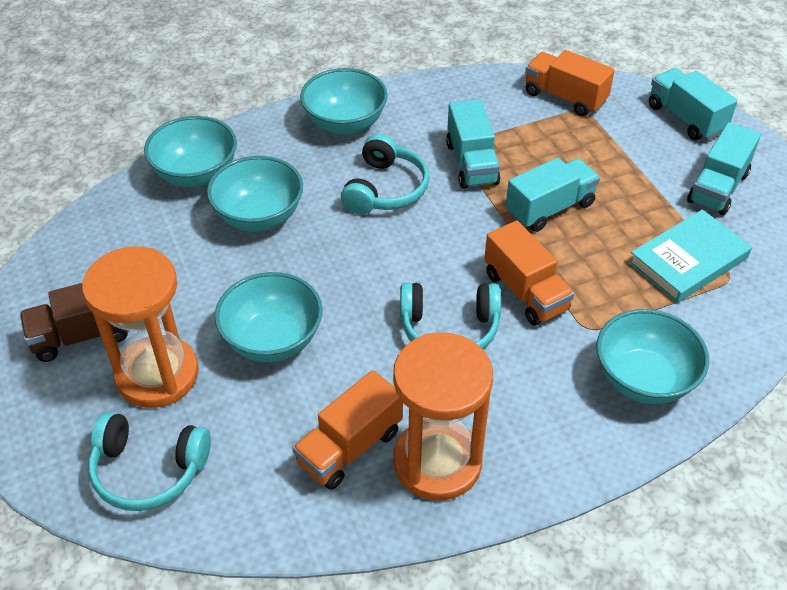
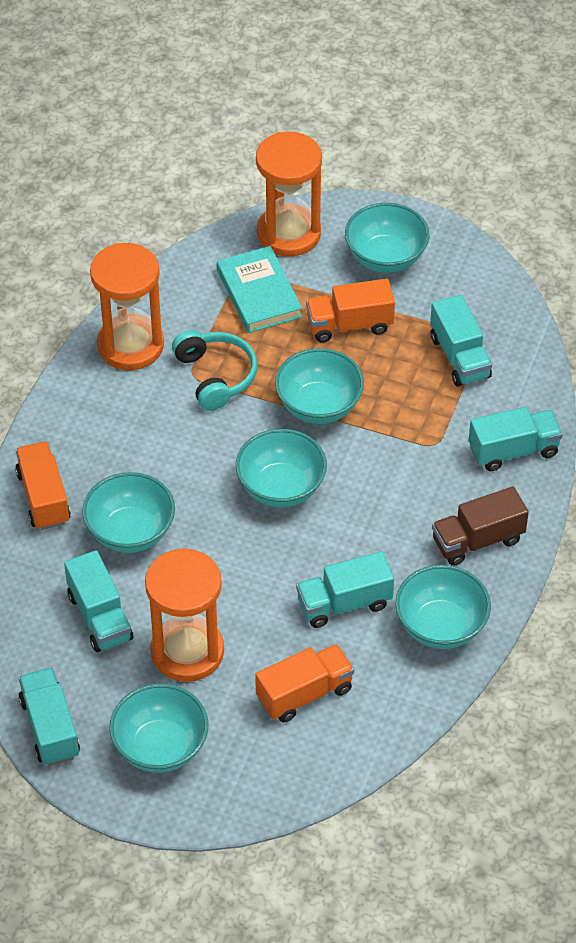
orange hourglass: [82,246,199,408] [393,332,493,501] = 2 -> [90,243,164,370] [145,548,224,682] [256,132,322,257] = 3
turquoise bowl: [144,116,237,187] [207,156,303,232] [215,272,323,362] [300,68,388,135] [596,309,709,404] = 5 -> [82,472,175,553] [109,684,209,773] [236,429,327,507] [275,348,364,424] [345,203,430,273] [395,565,491,649] = 6
turquoise headphones: [88,412,211,511] [341,134,429,214] [400,283,501,349] = 3 -> [172,330,257,411] = 1
turquoise truck: [446,99,500,189] [506,158,600,232] [649,68,738,141] [687,122,761,215] = 4 -> [19,668,80,766] [64,550,133,652] [296,551,394,628] [430,295,492,387] [469,407,563,471] = 5

